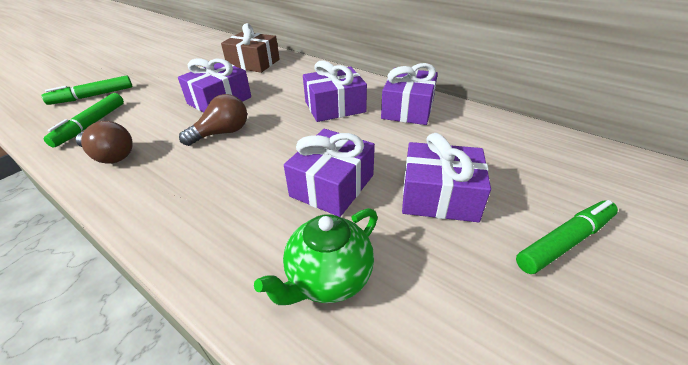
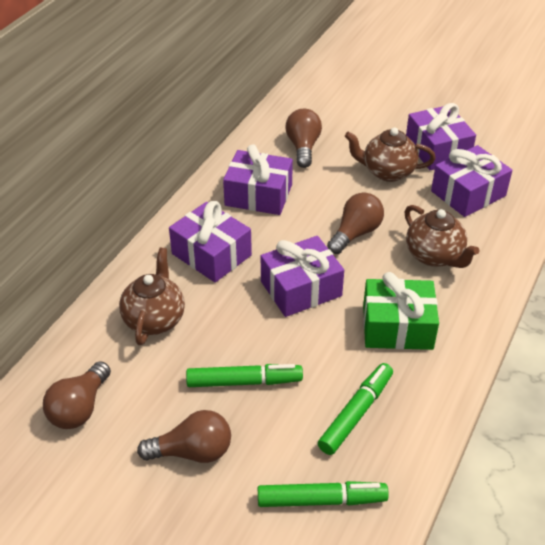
brown gift: [221,23,280,73] = 1 -> none = 0
brown light bulb: [76,121,133,164] [179,94,247,146] = 2 -> [43,361,111,429] [137,410,231,463] [285,109,322,168] [327,193,384,254] = 4
brown teapot: none = 0 -> [119,248,185,345] [345,128,436,182] [405,205,479,268] = 3
green gift: none = 0 -> [363,272,439,350] = 1
green teapot: [254,208,378,305] = 1 -> none = 0

